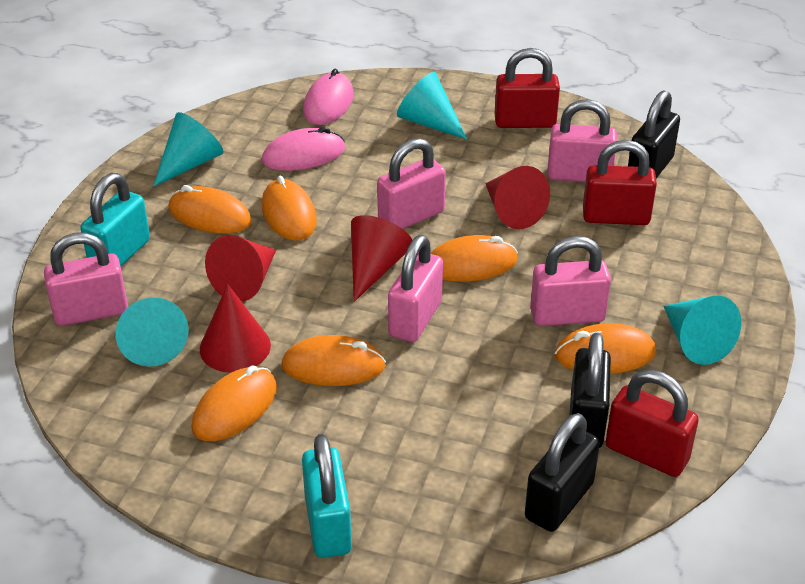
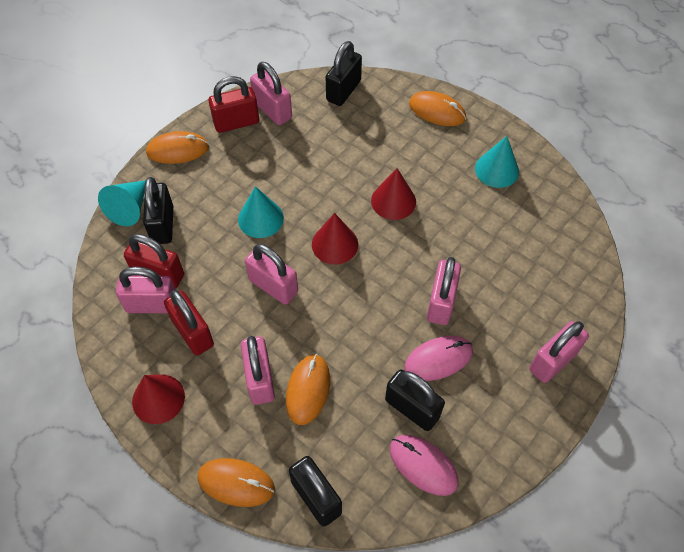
black padlock: [525,413,600,532] [570,333,611,448] [628,91,680,178] = 3 -> [143,177,173,244] [289,456,342,527] [326,41,362,106] [385,369,445,431] = 4
orange mouse: [168,185,252,234] [191,365,277,441] [262,176,317,241] [281,335,386,386] [430,235,518,282] [555,323,656,374] = 6 -> [146,131,209,164] [197,458,275,507] [286,354,330,425] [409,91,466,126] = 4
pink padlock: [44,232,128,326] [377,138,446,229] [388,235,443,342] [530,236,611,326] [547,99,617,182] = 5 -> [116,267,176,313] [241,336,275,405] [245,244,298,305] [250,62,292,125] [427,257,461,325] [529,321,589,383] = 6
red cone: [200,284,271,373] [205,235,276,302] [351,215,412,302] [485,166,550,229] = 4 -> [132,375,185,424] [312,213,358,265] [371,168,416,220] = 3
turquoise cone: [116,298,189,366] [154,112,223,186] [397,72,467,139] [663,296,741,365] = 4 -> [98,180,146,226] [238,186,284,238] [475,136,519,188] = 3
turquoise padlock: [80,173,150,266] [302,434,352,558] = 2 -> none = 0

